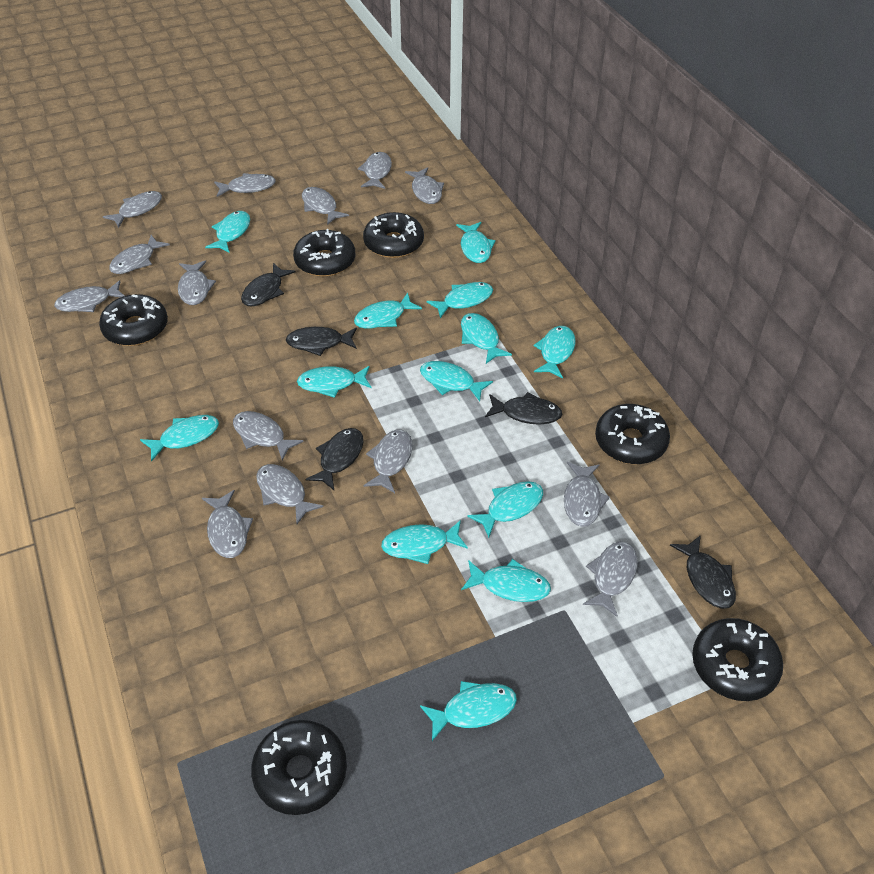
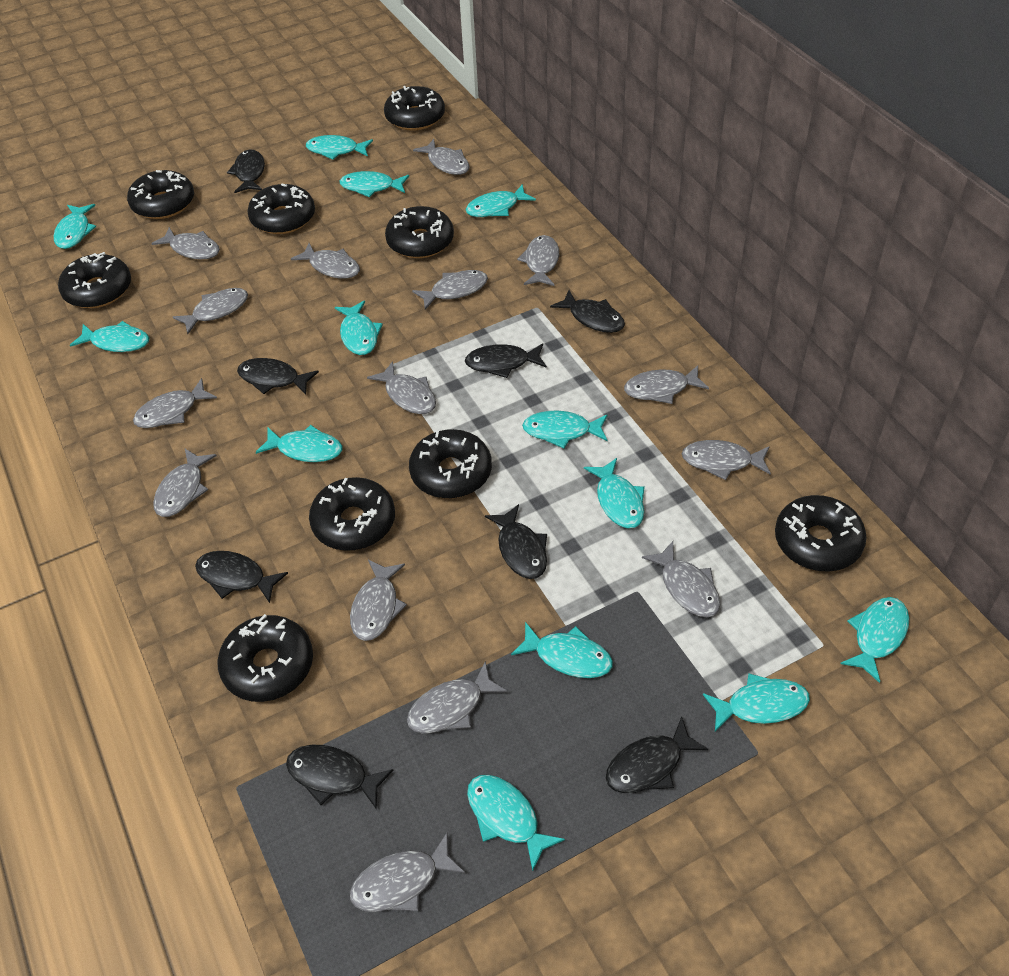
black donut: [99,294,168,346] [251,720,347,815] [293,229,355,277] [363,212,424,258] [595,404,670,464] [692,618,783,701] = 6 -> [58,252,131,308] [127,170,194,219] [218,614,313,702] [247,184,315,234] [309,477,395,551] [384,86,445,131] [385,206,454,258] [409,429,492,498] [775,495,867,572] = 9
black fish: [241,263,296,307] [286,327,357,356] [305,428,364,490] [485,392,562,425] [670,535,736,609] = 5 -> [195,551,288,603] [227,150,265,193] [237,358,319,395] [286,745,393,808] [465,343,547,378] [485,504,547,579] [550,290,625,333] [606,716,708,793] = 8
grey fish: [54,280,124,312] [103,191,162,228] [109,235,170,274] [178,260,216,305] [202,490,253,558] [214,173,276,197] [233,411,304,461] [256,464,324,524] [302,187,349,225] [358,152,392,189] [363,430,412,493] [405,167,444,204] [564,462,610,527] [583,542,638,617] = 14 -> [133,378,217,428] [151,227,220,260] [153,449,217,517] [173,288,248,334] [291,243,360,279] [350,560,407,641] [350,833,465,912] [367,361,436,414] [407,661,508,733] [412,270,488,310] [413,139,470,175] [517,235,559,286] [624,365,709,404] [642,541,721,617] [682,440,771,480] = 15

